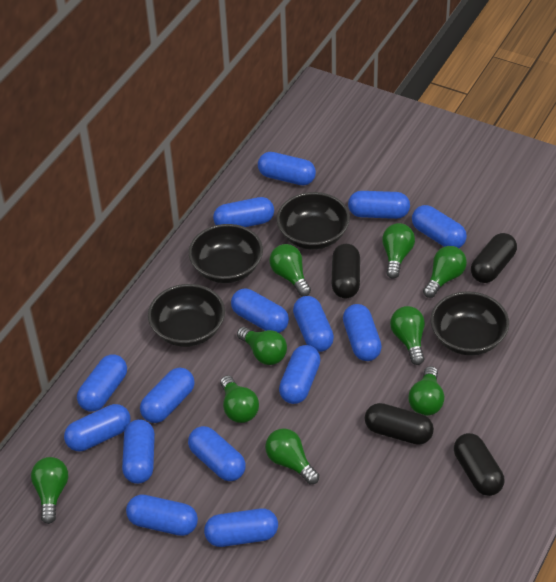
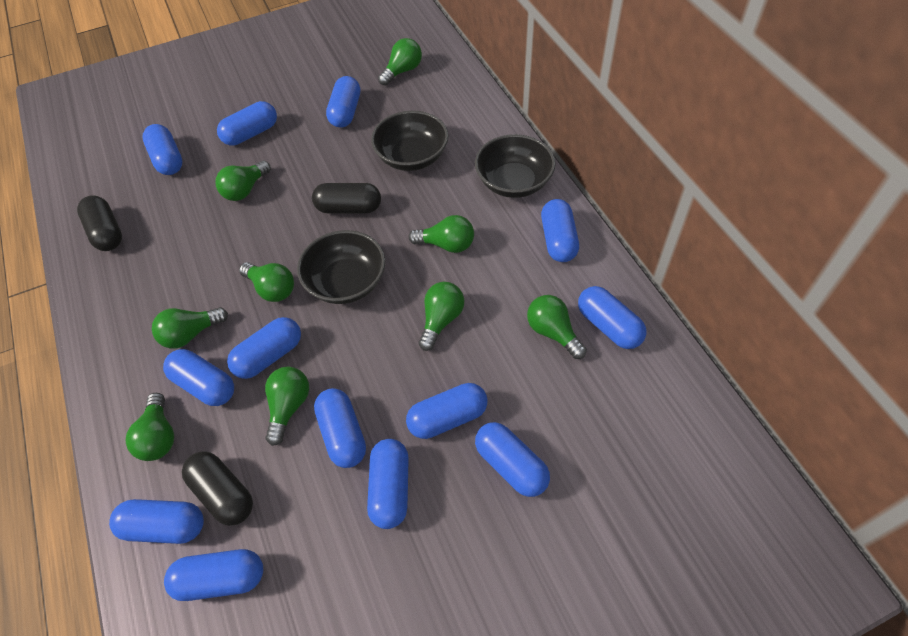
black bowl: [148,284,225,347] [189,224,263,283] [277,192,350,250] [430,291,509,356] = 4 -> [297,230,385,304] [371,111,449,171] [475,134,556,198] = 3
black capsule: [332,244,360,299] [365,403,434,445] [454,433,505,496] [471,233,517,283] = 4 -> [77,195,122,251] [182,451,253,526] [312,183,381,213] = 3
blue capsule: [64,404,130,451] [77,355,127,412] [122,419,155,484] [126,495,198,536] [140,368,195,423] [188,426,246,481] [204,508,278,547] [213,197,274,227] [231,289,289,333] [258,152,316,185] [279,345,321,404] [293,296,334,352] [343,304,382,361] [348,191,410,219] [412,205,467,248] = 15 -> [109,499,204,544] [142,124,183,175] [163,349,234,406] [164,549,263,601] [217,101,277,146] [227,317,301,379] [314,388,366,468] [326,76,360,128] [367,439,409,529] [406,383,487,439] [475,422,550,497] [541,199,579,262] [578,286,647,349] = 13

